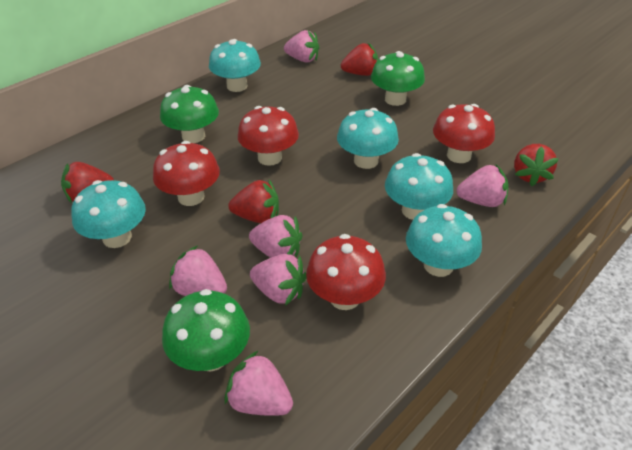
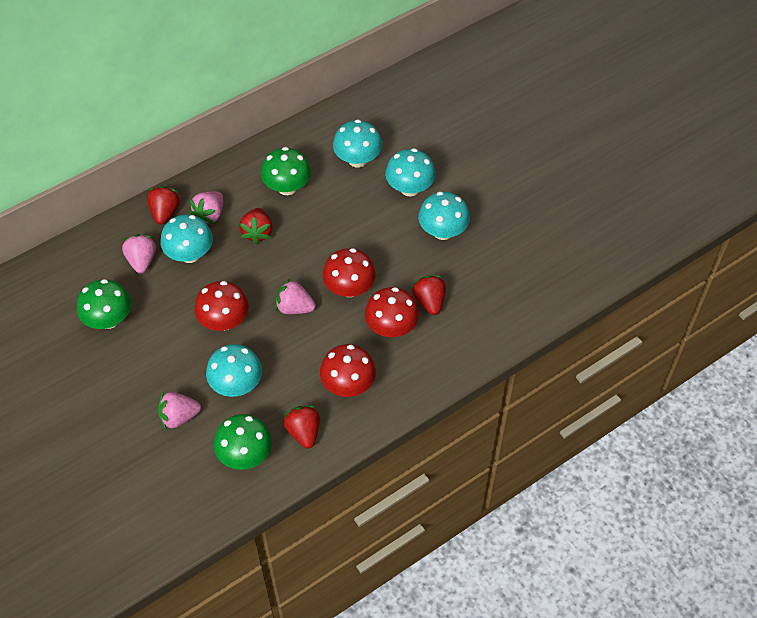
pink strawberry: [169,245,227,296] [224,351,293,416] [249,215,302,258] [250,254,306,306] [284,30,319,62] [456,165,509,207] = 6 -> [122,234,156,274] [158,392,201,429] [190,191,223,224] [276,279,316,314] = 4

